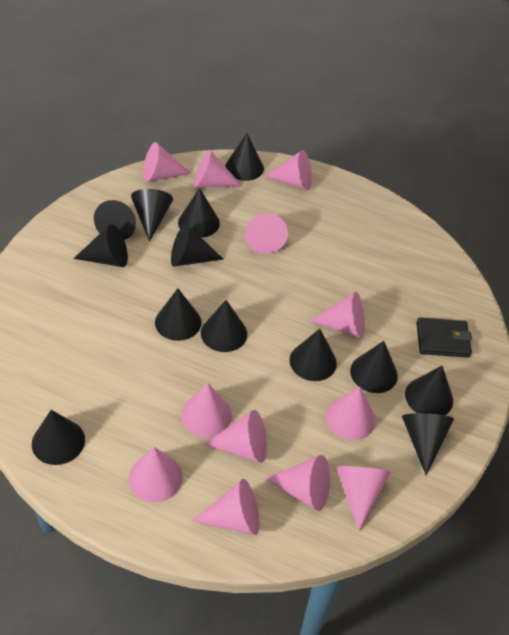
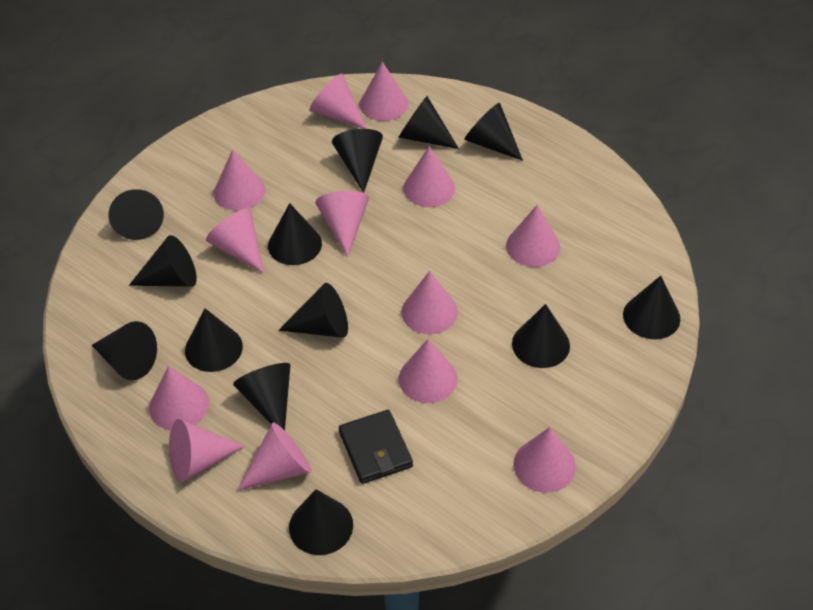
pink cone: [129,447,183,502] [143,142,192,182] [181,383,232,437] [192,479,260,535] [194,150,242,187] [204,410,267,463] [245,213,288,254] [264,150,312,190] [265,455,330,511] [310,292,365,338] [326,387,376,440] [336,466,391,532] = 12 -> [149,366,209,430] [169,419,245,482] [206,208,264,274] [214,150,266,211] [237,422,312,491] [309,74,367,129] [315,191,369,257] [360,62,408,121] [399,339,458,403] [401,271,458,334] [403,146,455,207] [506,205,560,267] [513,427,576,493] = 13

